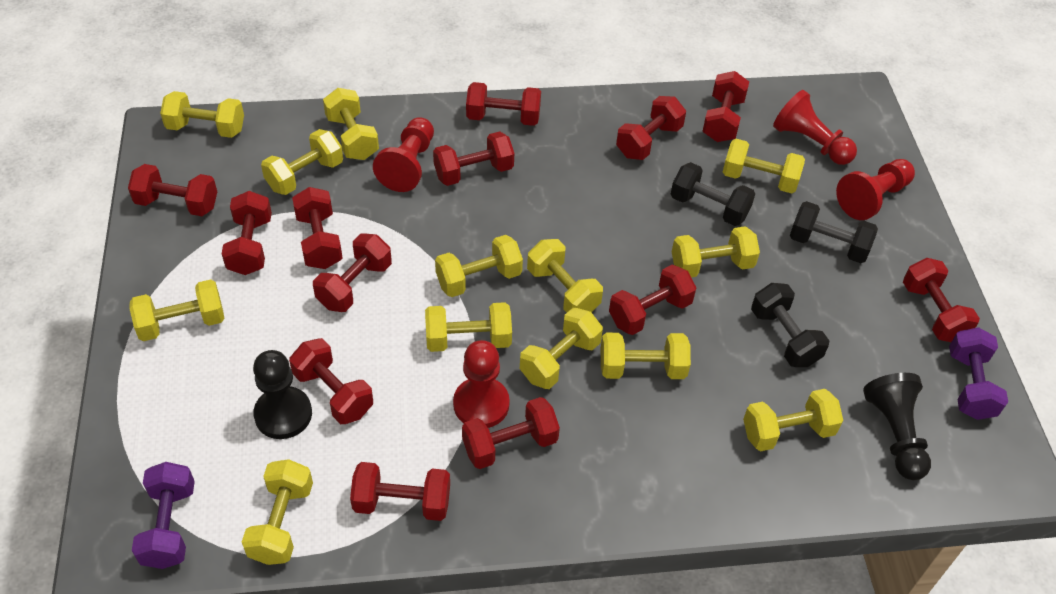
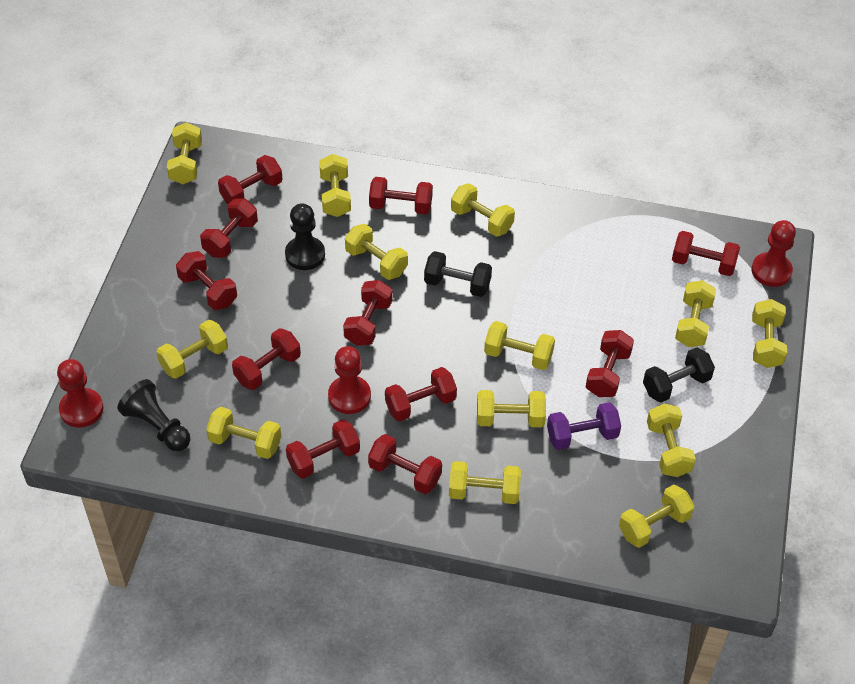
black dumbbell: [671,162,755,226] [751,283,829,367] [790,201,878,263] = 3 -> [424,251,492,297] [643,347,715,402] = 2
purple dumbbell: [132,462,195,569] [949,327,1008,420] = 2 -> [547,402,621,450] = 1
red dumbbell: [128,164,217,216] [222,191,272,275] [289,338,373,424] [292,187,342,269] [313,234,392,312] [350,462,450,521] [433,131,514,186] [462,397,560,469] [466,82,541,126] [609,265,696,335] [616,96,686,160] [702,71,749,142] [903,258,980,342] = 13 -> [176,251,237,310] [200,199,258,258] [218,155,282,204] [232,328,301,390] [286,419,360,479] [343,280,393,346] [368,434,442,494] [369,177,433,215] [385,367,457,421] [586,330,634,397] [672,231,740,276] = 11
red pawn: [373,117,434,192] [453,340,510,428] [773,90,857,165] [836,159,915,220] = 4 -> [57,359,104,427] [328,346,371,414] [751,220,796,287] = 3

